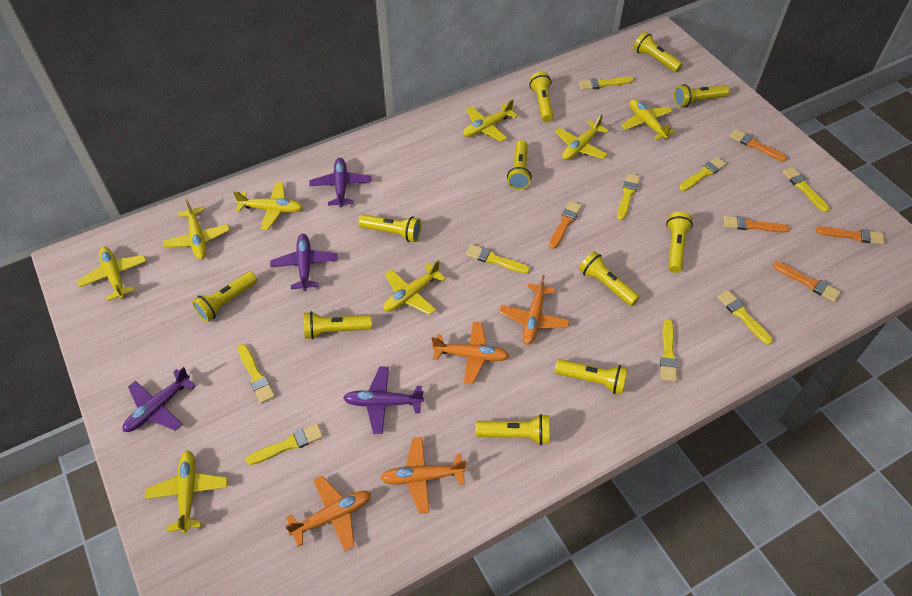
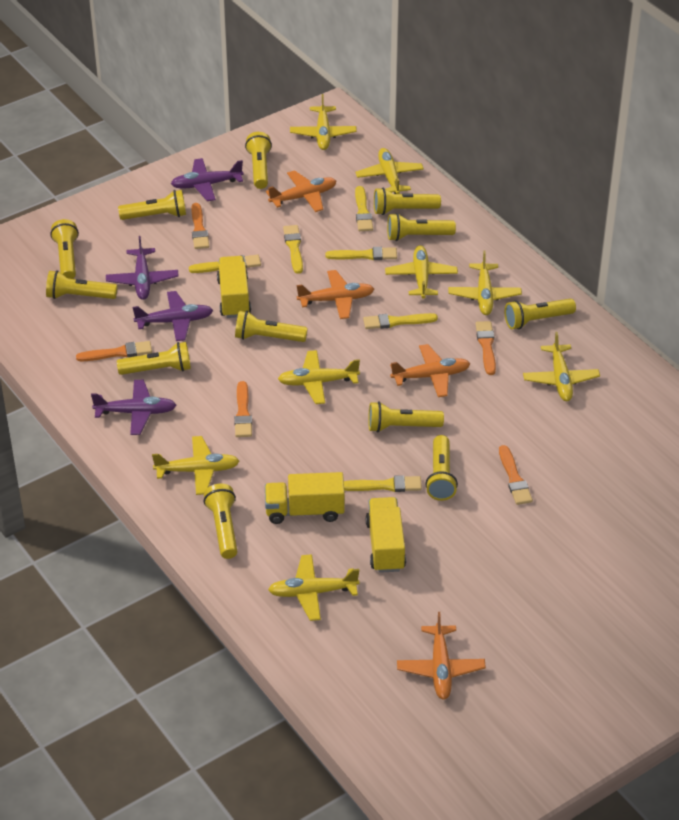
yellow brush: [238,344,275,403] [246,423,323,465] [466,244,530,274] [579,77,634,90] [617,173,640,220] [660,319,678,382] [679,157,726,191] [717,290,773,345] [782,167,829,212] = 9 -> [189,255,261,273] [283,225,303,274] [325,247,397,260] [344,475,422,492] [355,186,373,231] [363,313,438,329] = 6
yellow flashlight: [192,271,257,322] [304,311,372,339] [358,214,421,242] [476,414,549,445] [507,140,532,190] [529,72,554,122] [555,359,628,394] [579,251,640,306] [634,32,683,72] [666,212,693,273] [674,84,729,107] = 11 -> [46,270,118,299] [50,219,79,279] [117,342,191,375] [118,190,186,220] [204,484,238,559] [235,311,308,342] [245,132,272,189] [368,402,444,432] [374,188,441,215] [387,213,456,241] [425,435,458,501] [504,298,576,329] = 12
yellow truck: none = 0 -> [217,256,251,318] [265,472,345,524] [366,497,406,573] = 3

